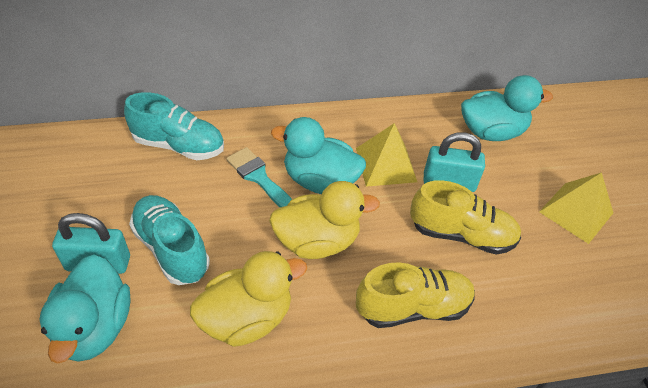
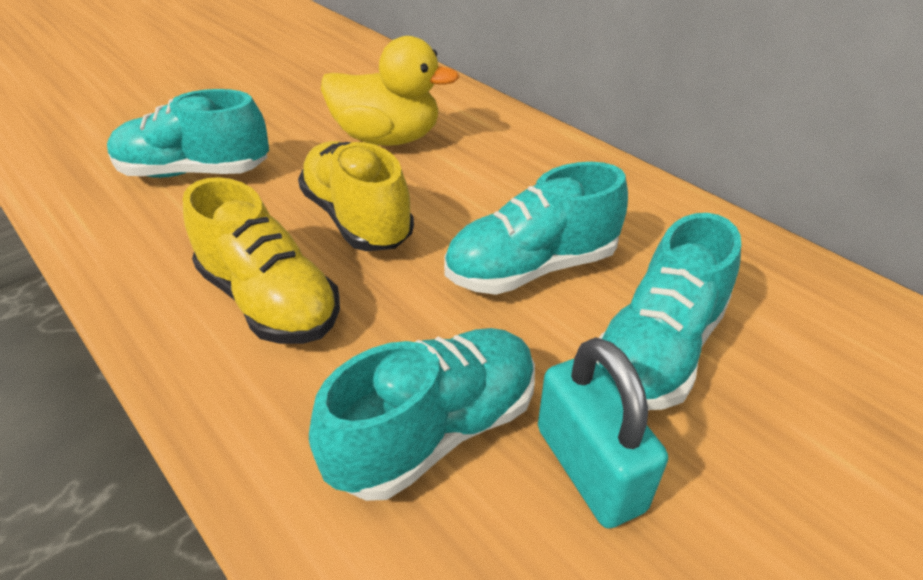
turquoise brush: [226,147,292,207] = 1 -> none = 0
turquoise duck: [39,255,131,364] [271,117,366,194] [461,75,553,141] = 3 -> none = 0
turquoise padlock: [52,213,130,274] [423,132,485,192] = 2 -> [538,337,668,529] = 1
turquoise shoe: [124,92,224,160] [129,195,210,285] = 2 -> [107,89,269,178] [309,328,535,501] [444,162,628,295] [596,213,741,410] = 4
yellow duck: [190,251,307,347] [269,181,380,259] = 2 -> [321,36,459,146] = 1
yellow pyramid: [356,123,417,187] [539,172,613,244] = 2 -> none = 0

